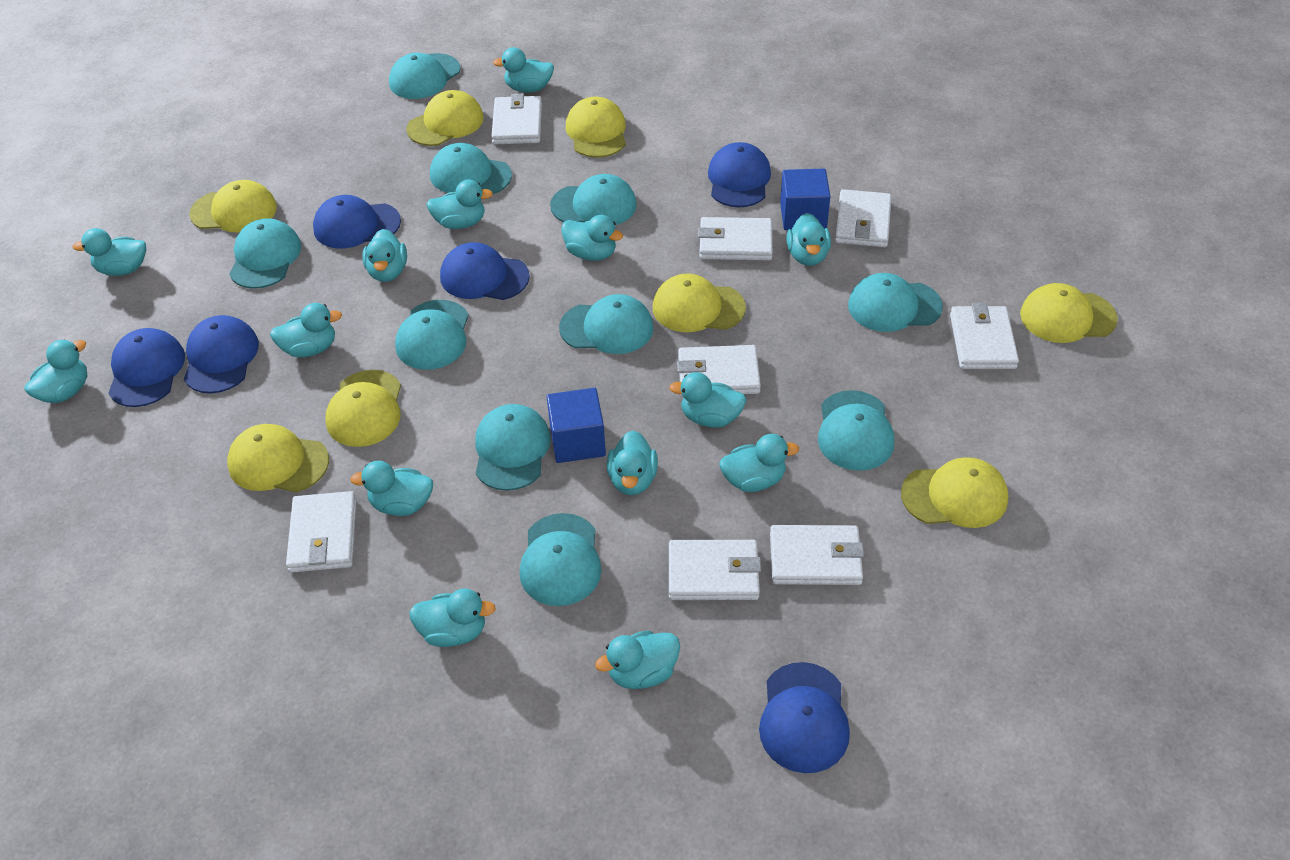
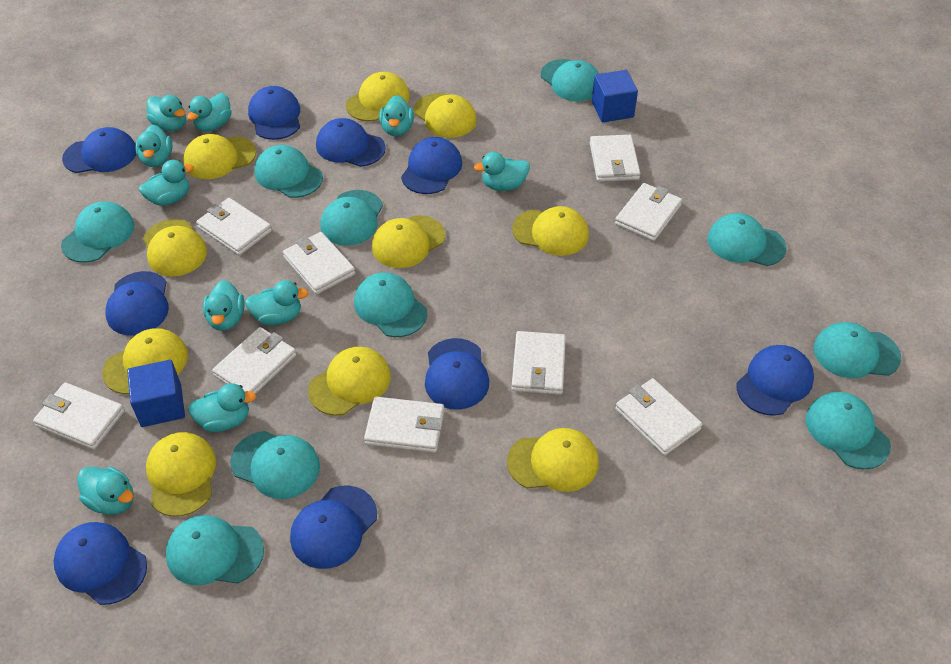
blue cap: [109,328,185,407] [184,315,259,394] [313,195,401,248] [440,242,530,300] [708,142,771,207] [759,662,850,773] = 6 -> [54,522,147,605] [62,127,136,173] [105,271,169,336] [248,86,300,140] [290,485,377,569] [316,118,386,167] [401,137,462,194] [425,338,489,410] [736,345,814,416] = 9
turquoise duck: [24,340,87,403] [73,228,146,276] [270,303,342,357] [350,460,433,516] [362,229,407,282] [409,588,496,647] [426,179,493,229] [493,47,554,93] [561,215,623,261] [595,631,680,689] [607,431,658,495] [669,372,747,428] [719,434,799,492] [787,213,831,266] = 14 -> [77,467,134,515] [135,125,172,167] [139,160,194,206] [147,95,186,131] [187,93,231,132] [188,383,256,432] [203,280,245,331] [245,280,308,325] [379,95,414,137] [474,152,530,191] = 10
white wallet: [286,491,356,573] [491,93,542,144] [669,540,761,600] [677,345,761,396] [698,217,773,260] [770,525,864,585] [835,189,892,247] [950,303,1019,369] = 8 -> [33,382,125,450] [196,198,272,256] [212,327,296,394] [283,232,355,295] [364,397,444,453] [511,331,566,395] [590,135,641,182] [615,183,682,241] [615,378,703,456] = 9
yellow cap: [189,180,277,233] [227,424,329,492] [325,370,401,447] [406,90,484,146] [566,97,626,158] [653,273,746,332] [901,457,1008,528] [1020,283,1118,343] = 8 -> [102,328,188,394] [143,219,207,276] [146,432,216,517] [183,134,256,179] [308,347,391,416] [346,72,410,121] [372,215,445,268] [414,93,477,138] [507,428,599,492] [512,206,589,256] = 10

